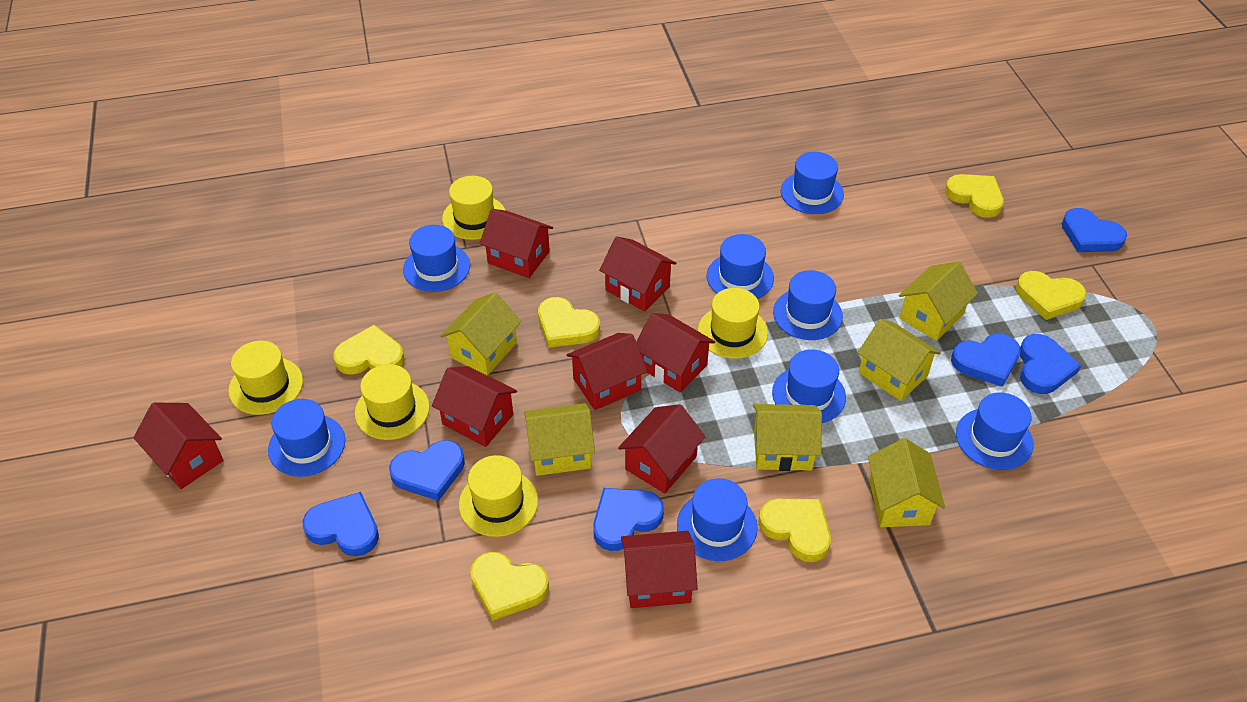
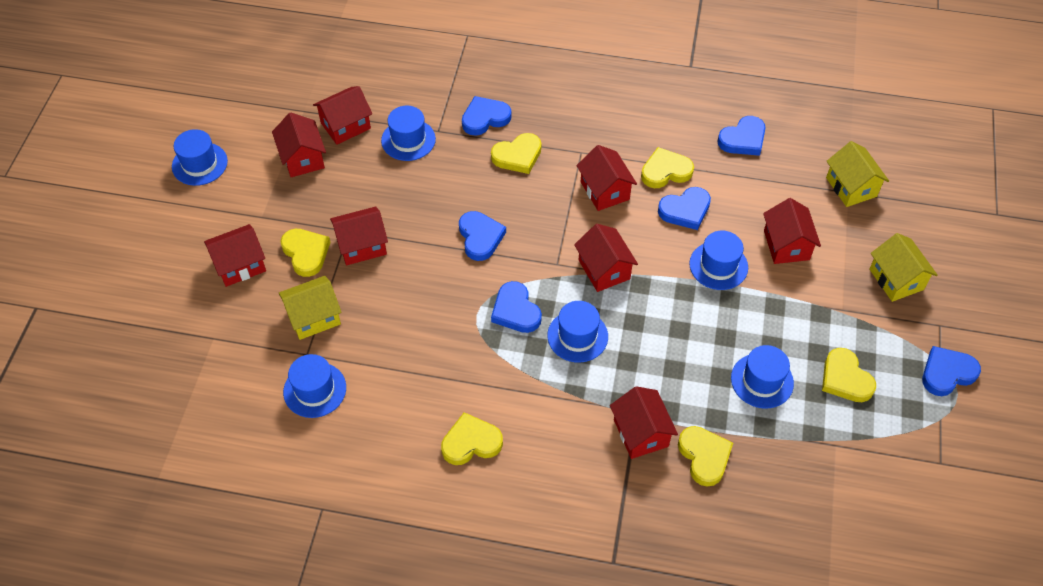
blue hat: [268,399,345,477] [403,225,470,292] [677,478,758,561] [707,234,774,299] [772,349,846,423] [773,270,843,340] [781,152,844,214] [956,393,1033,470] = 8 -> [172,129,228,186] [283,354,346,418] [381,106,436,161] [547,301,608,363] [689,231,748,290] [731,345,794,409] = 6
yellow hat: [228,341,303,415] [355,364,430,440] [442,176,506,240] [459,455,538,537] [698,288,768,359] = 5 -> none = 0
yellow house: [440,292,521,376] [524,403,595,476] [753,404,822,471] [858,319,941,401] [868,438,945,527] [899,261,978,341] = 6 -> [279,276,342,340] [826,141,889,207] [869,233,938,302] = 3

